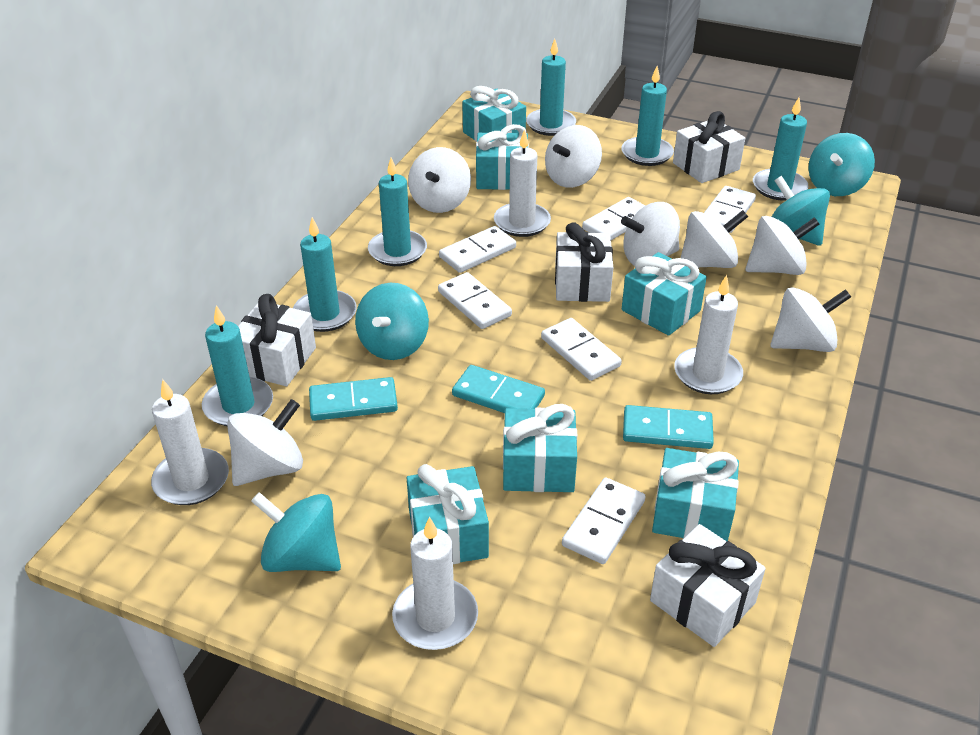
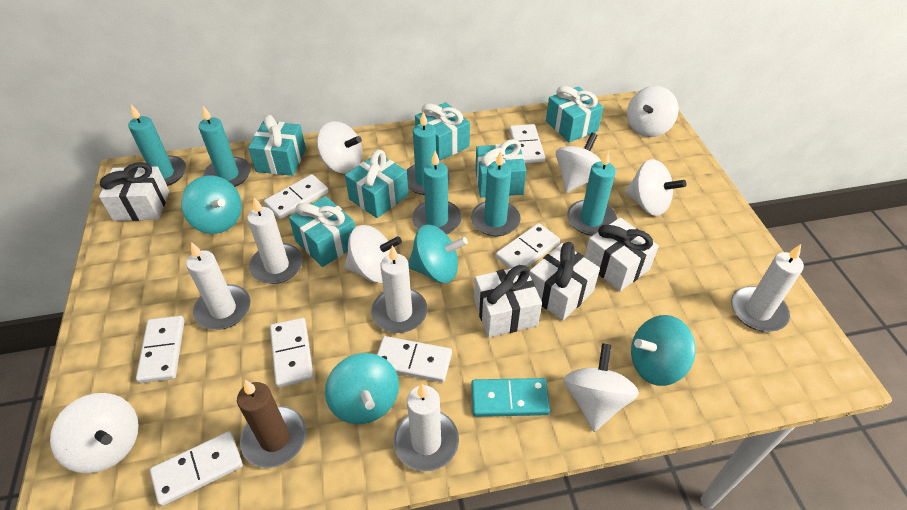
brown candle: none = 0 -> [237,380,307,468] = 1
turquoise domino: [309,377,398,421] [452,365,545,413] [623,405,714,449] = 3 -> [471,378,550,417] = 1
white candle: [151,380,229,505] [392,517,478,650] [494,129,551,237] [674,275,743,394] = 4 -> [186,242,251,330] [247,197,303,284] [371,245,428,333] [394,384,459,472] [731,244,804,332] = 5
white domino: [438,272,512,329] [439,226,516,273] [541,318,622,381] [562,477,646,564] [582,197,646,240] [704,186,756,233] = 6 -> [136,316,185,383] [150,431,243,506] [264,174,328,219] [270,318,314,387] [377,336,452,382] [496,223,560,269] [509,124,545,163] = 7

